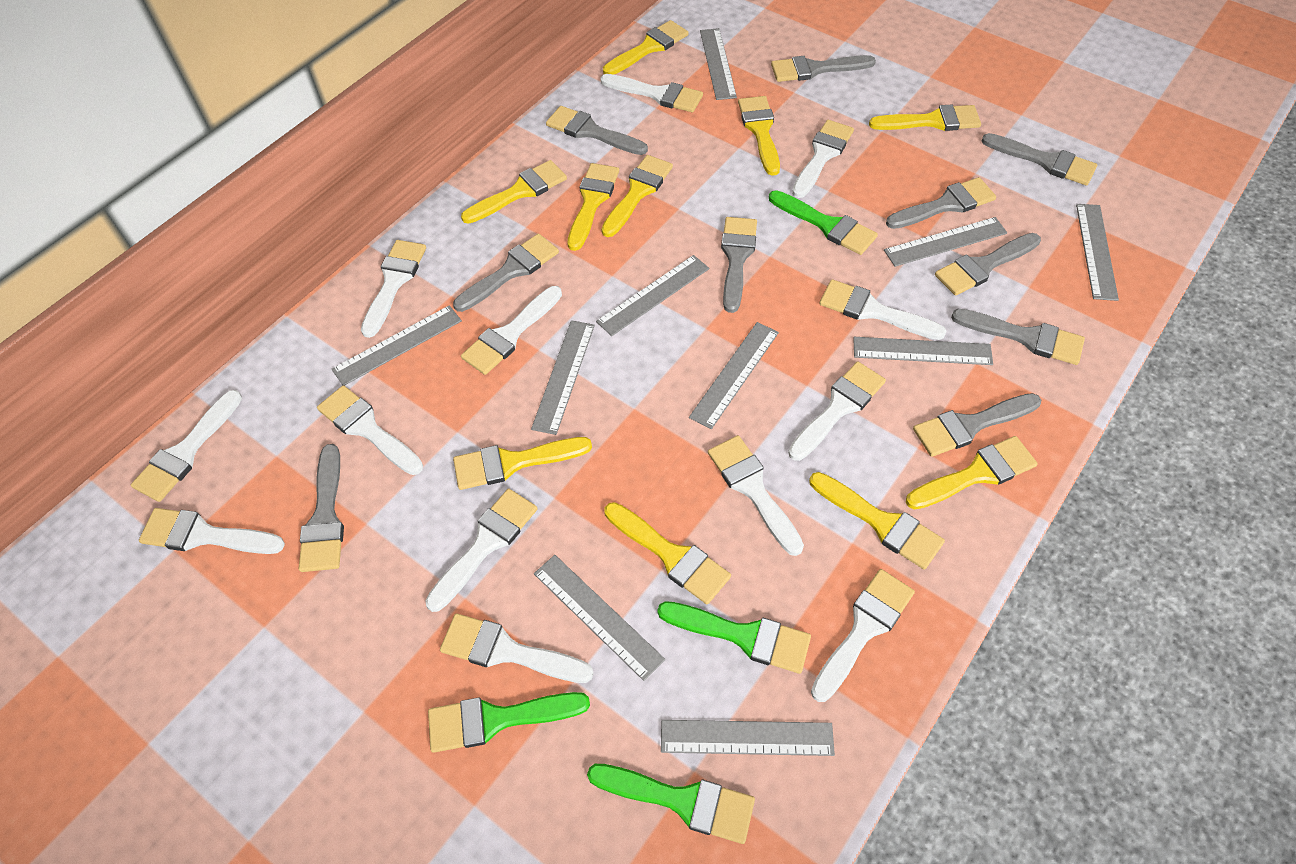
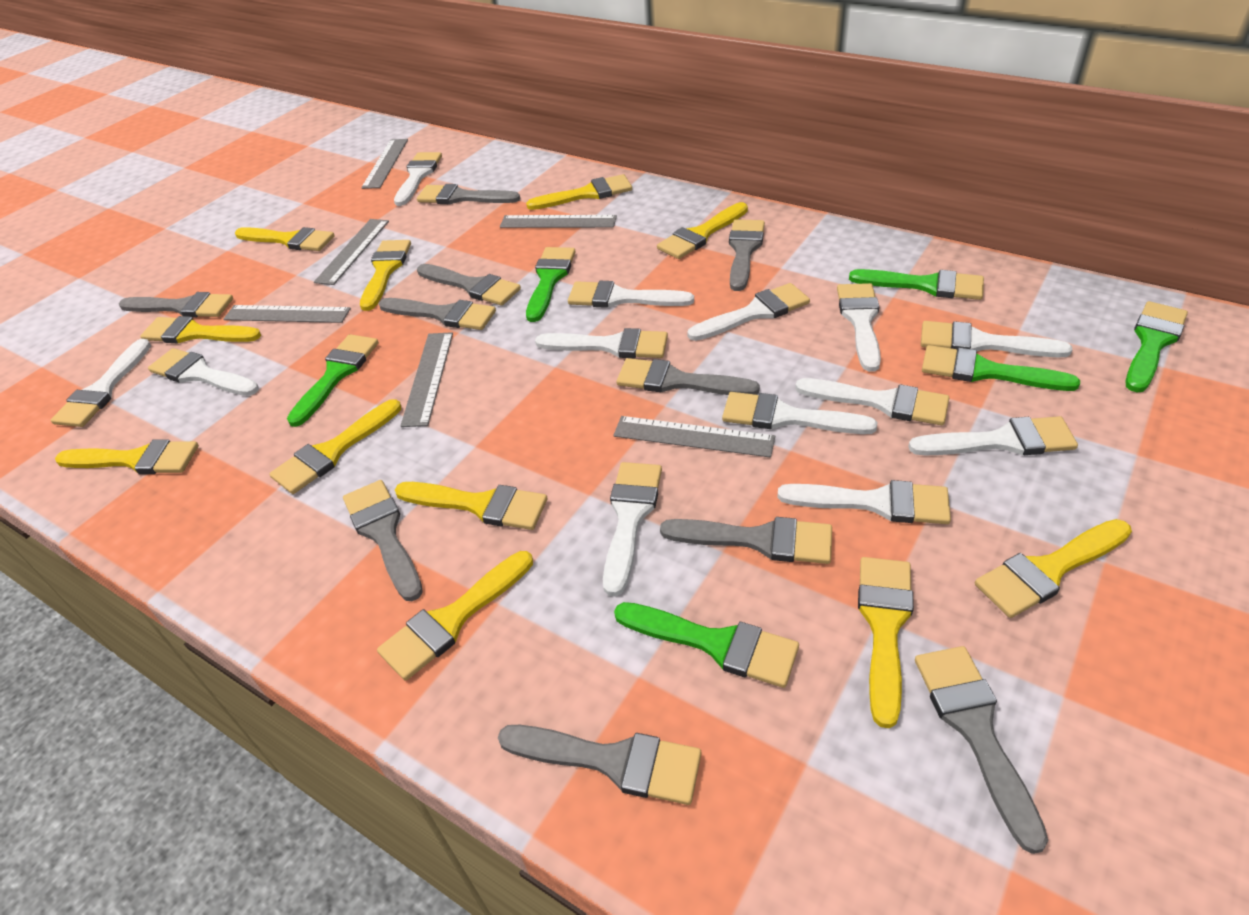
green brush: [428,692,590,753] [587,764,755,844] [657,601,811,674] [769,190,878,255] = 4 -> [287,334,379,427] [526,247,576,322] [614,602,799,688] [849,269,984,300] [922,345,1080,391] [1125,301,1188,393] = 6
grey ruler: [332,305,462,386] [531,320,595,435] [534,555,665,681] [596,255,709,336] [661,720,835,756] [689,322,779,429] [700,28,737,100] [853,337,993,365] [884,217,1007,267] [1076,204,1119,301] = 10 -> [223,305,351,323] [314,219,389,285] [361,139,408,189] [400,332,453,427] [500,215,617,228] [613,416,775,458] = 6
yellow brush: [453,437,592,490] [461,160,567,224] [568,163,619,251] [601,155,673,237] [603,20,688,75] [604,502,731,605] [738,96,780,176] [809,472,945,569] [869,104,981,131] [906,436,1038,510] = 10 -> [55,439,199,474] [140,316,261,343] [235,227,335,251] [269,399,401,494] [360,240,411,311] [377,551,533,681] [395,482,547,530] [526,174,632,210] [657,202,748,259] [858,557,914,728] [975,519,1132,618] = 11

